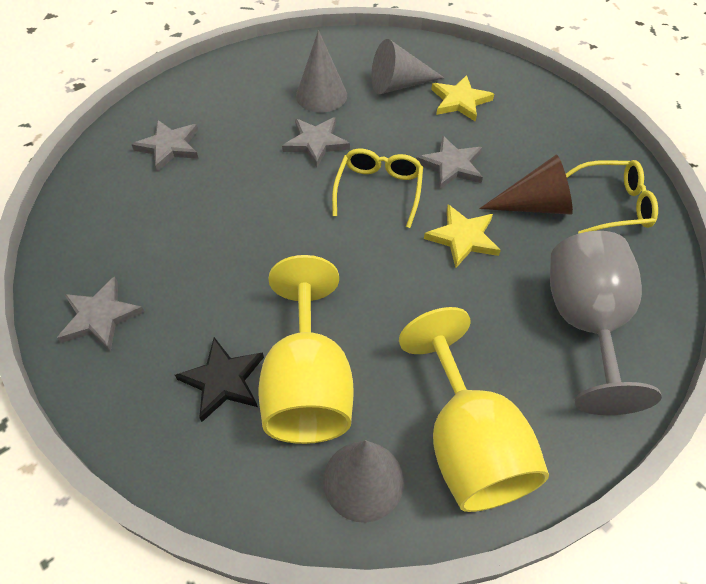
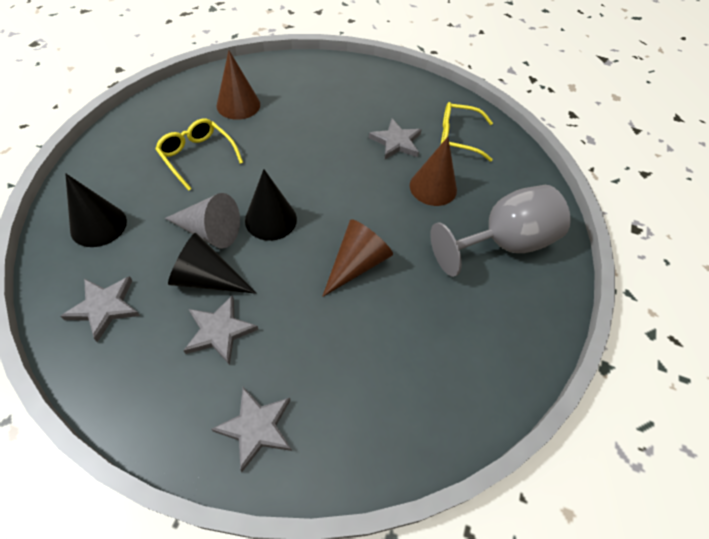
black cone: none = 0 -> [65,173,127,247] [168,233,257,294] [245,169,297,241] = 3
black star: [175,337,264,422] = 1 -> none = 0
brown cone: [479,154,573,215] = 1 -> [217,51,260,120] [322,219,393,297] [410,137,457,206] = 3
grey cone: [296,30,347,112] [323,440,404,523] [371,39,444,94] = 3 -> [165,193,240,249] = 1
yellow goblet: [259,255,353,444] [399,307,549,512] = 2 -> none = 0
yellow star: [424,205,501,268] [431,75,494,122] = 2 -> none = 0

